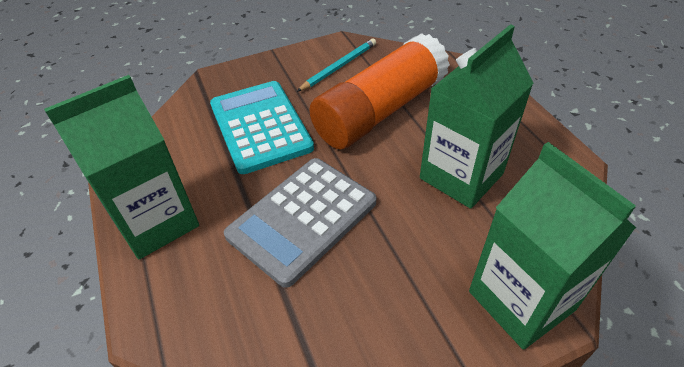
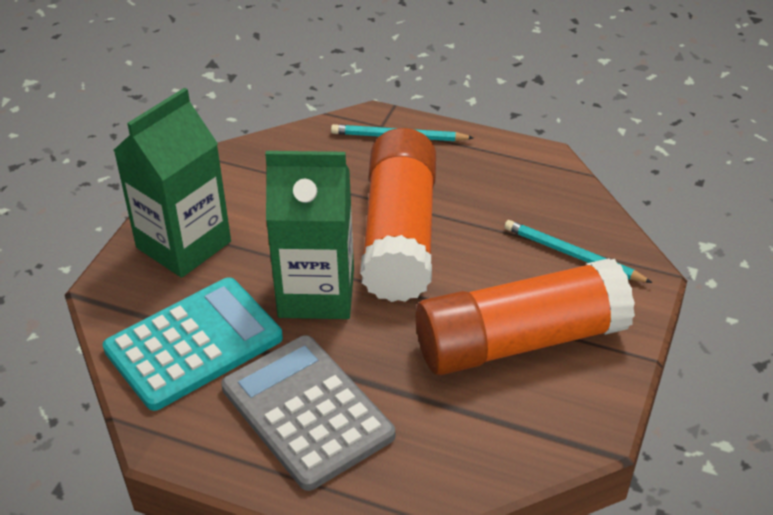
green carton: [44,75,199,259] [420,24,534,209] [469,142,636,350] = 3 -> [114,88,231,278] [265,151,354,319] = 2
orange glue stick: [309,33,450,149] = 1 -> [360,128,436,302] [416,258,635,375] = 2
turquoise pencil: [297,38,376,92] = 1 -> [331,124,474,141] [504,220,652,283] = 2

